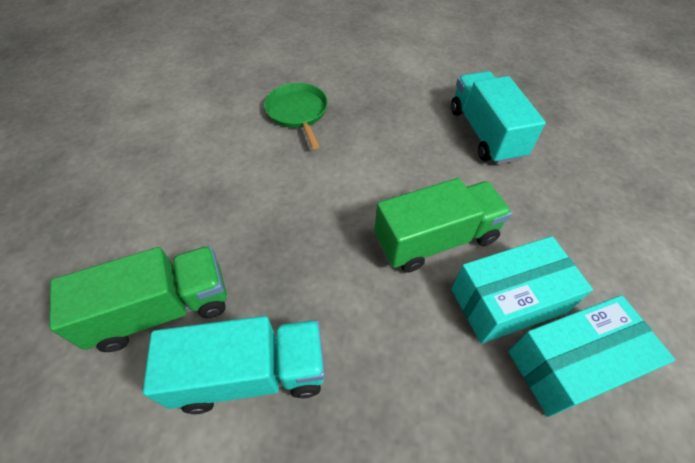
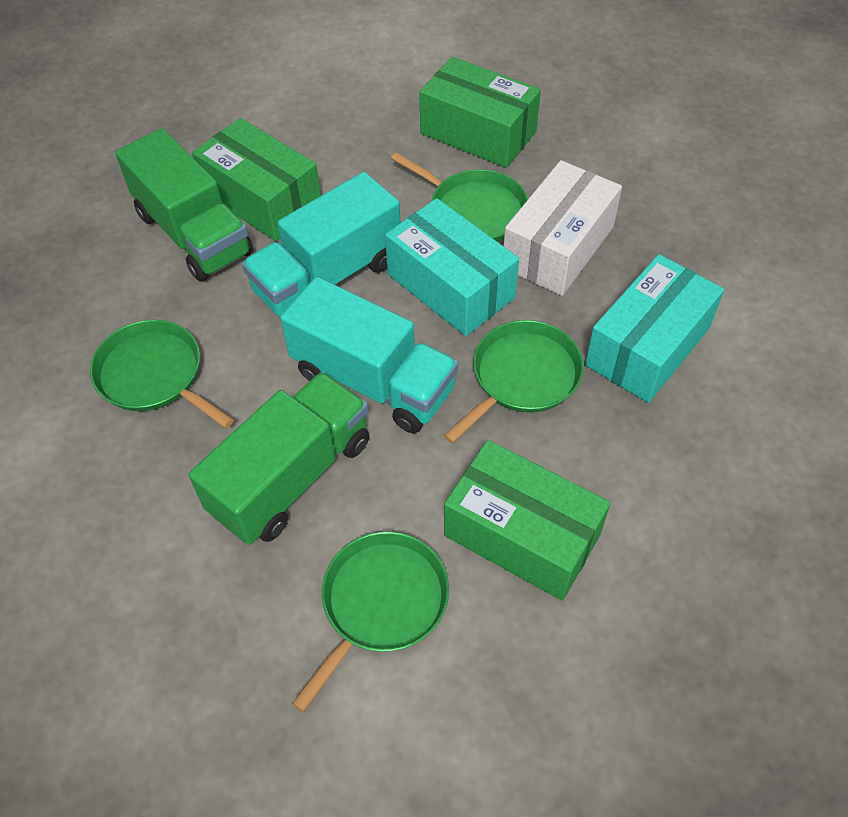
green box: none = 0 -> [192,118,321,241] [419,57,541,168] [444,440,611,601] = 3
green pan: [264,83,328,149] = 1 -> [90,320,234,428] [292,531,449,712] [391,152,528,242] [444,320,584,444] = 4
white box: none = 0 -> [504,160,622,296] = 1

